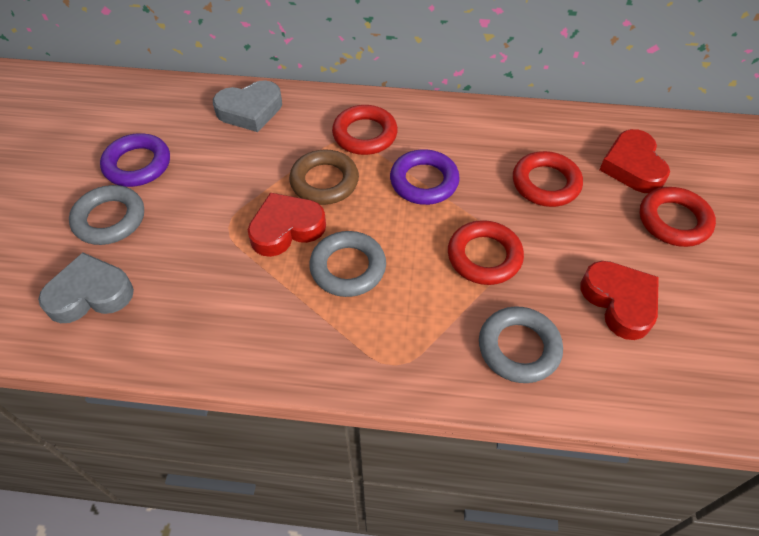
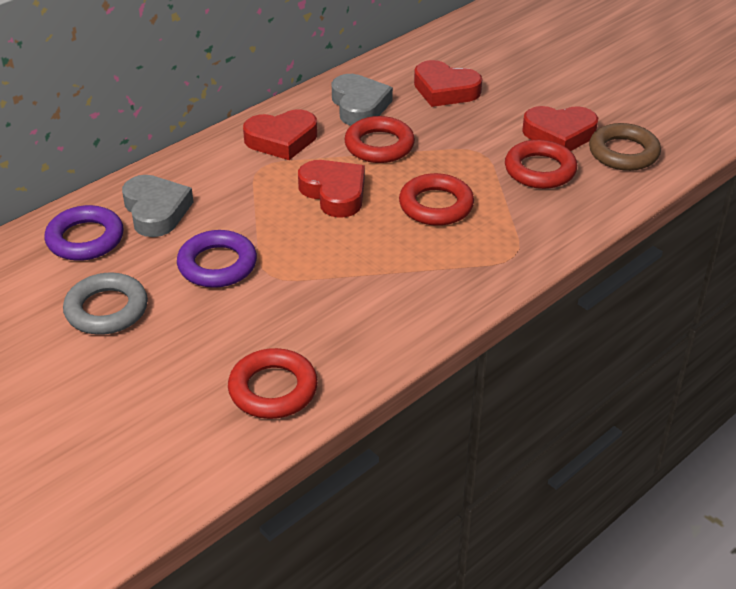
grey ring: [69,185,144,245] [309,231,386,297] [479,306,563,383] = 3 -> [63,273,148,335] = 1
red heart: [248,193,326,257] [580,261,659,340] [599,129,670,193] = 3 -> [243,109,317,160] [298,160,365,218] [414,60,482,107] [522,106,598,151] = 4

